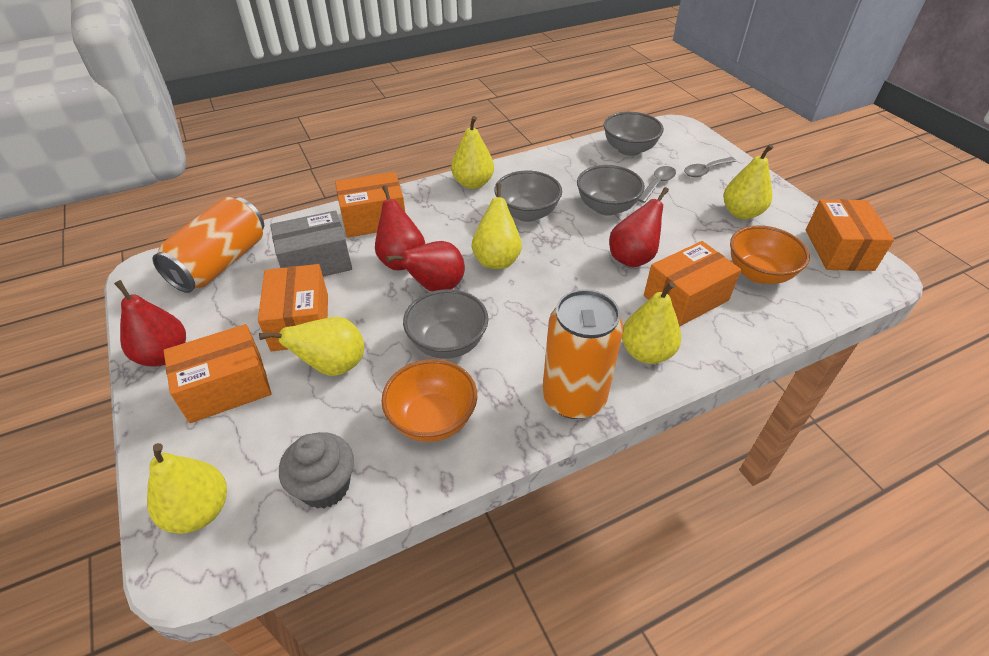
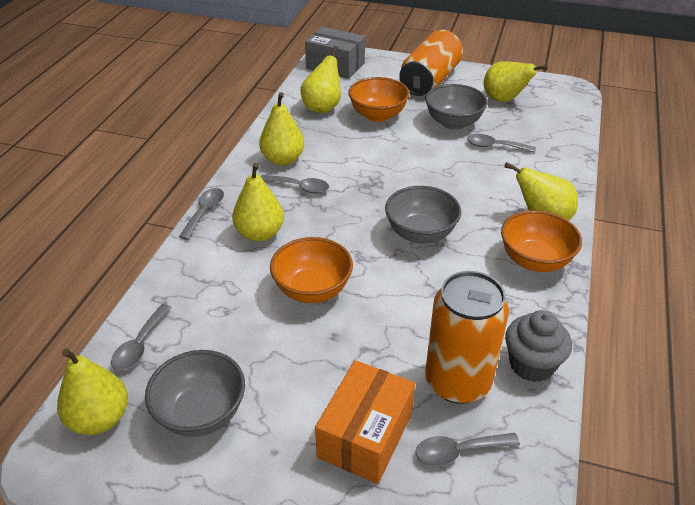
grey bowl: [403,289,489,359] [494,171,562,222] [577,165,645,216] [604,112,664,156] = 4 -> [145,350,245,437] [385,186,461,244] [425,84,488,130] = 3
grey spoon: [638,166,676,203] [684,157,736,177] = 2 -> [111,304,172,371] [179,188,224,240] [260,175,329,193] [416,433,520,466] [467,134,536,153] = 5
orange bowl: [381,359,477,442] [730,225,810,284] = 2 -> [270,237,353,303] [348,77,409,122] [501,210,582,272] = 3
orange box: [164,324,272,423] [258,264,328,351] [335,172,405,238] [644,241,741,326] [806,199,894,271] = 5 -> [315,360,415,484] = 1
red pear: [114,280,186,366] [375,185,425,270] [386,241,465,292] [609,187,669,268] = 4 -> none = 0

